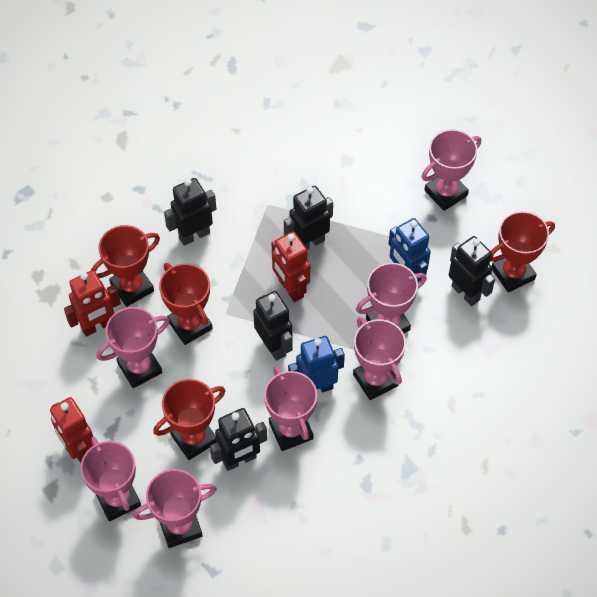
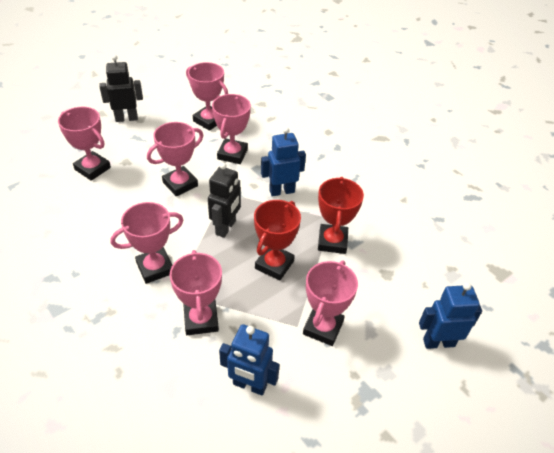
black robot: [164,178,216,246] [210,408,267,471] [253,291,293,361] [284,186,333,250] [449,236,495,306] = 5 -> [99,55,143,122] [208,163,241,238] = 2
blue robot: [288,336,345,392] [389,218,431,282] = 2 -> [219,324,280,396] [261,127,306,197] [419,282,482,349] = 3
red robot: [50,397,93,463] [64,270,121,337] [272,231,310,302] = 3 -> none = 0
red trophy: [91,225,160,307] [153,379,226,460] [159,263,213,345] [490,211,555,292] = 4 -> [254,200,301,281] [318,177,364,254] = 2

